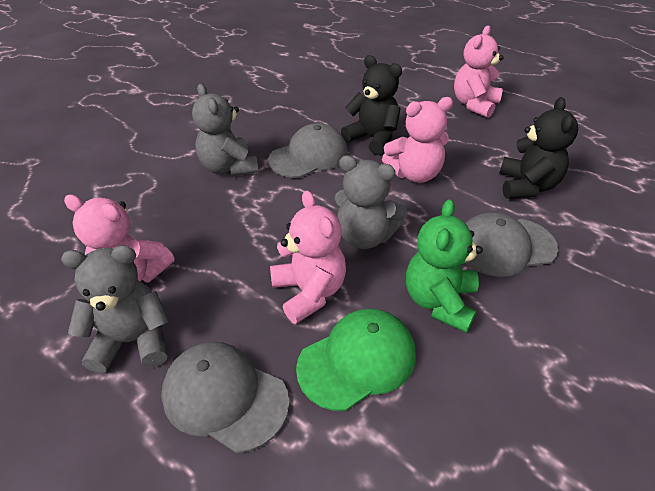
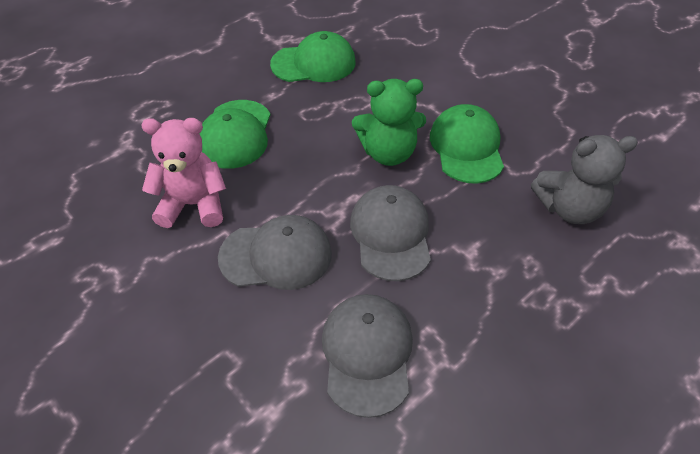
black teddy bear: [341,55,402,155] [499,97,578,199] = 2 -> none = 0
green cap: [296,309,416,411] = 1 -> [199,100,271,169] [270,31,356,82] [430,104,504,184] = 3
grey teddy bear: [61,245,169,373] [192,84,259,176] [334,155,408,249] = 3 -> [531,135,638,224] = 1
pink teddy bear: [64,194,174,283] [270,190,346,324] [382,97,453,183] [454,26,504,118] = 4 -> [141,118,226,228] = 1

